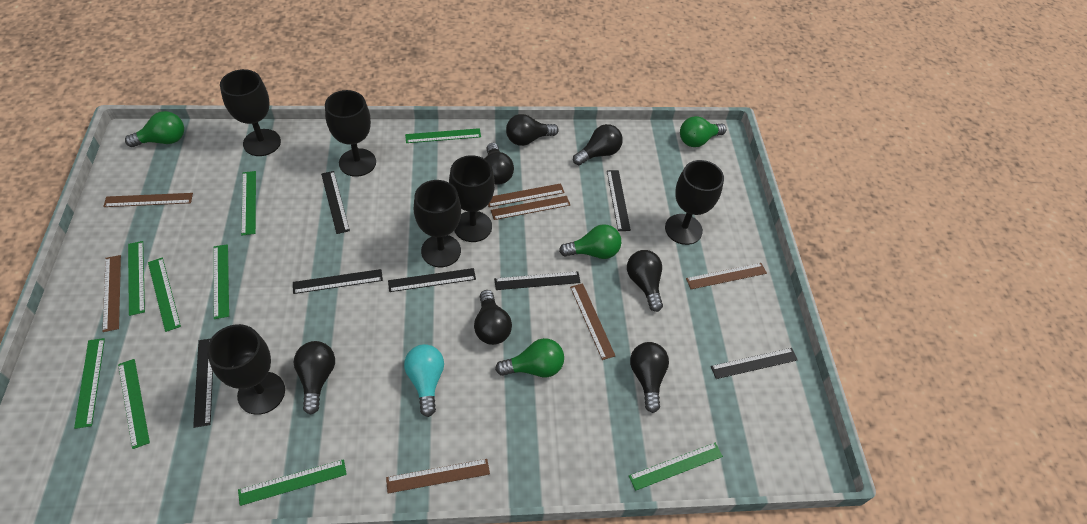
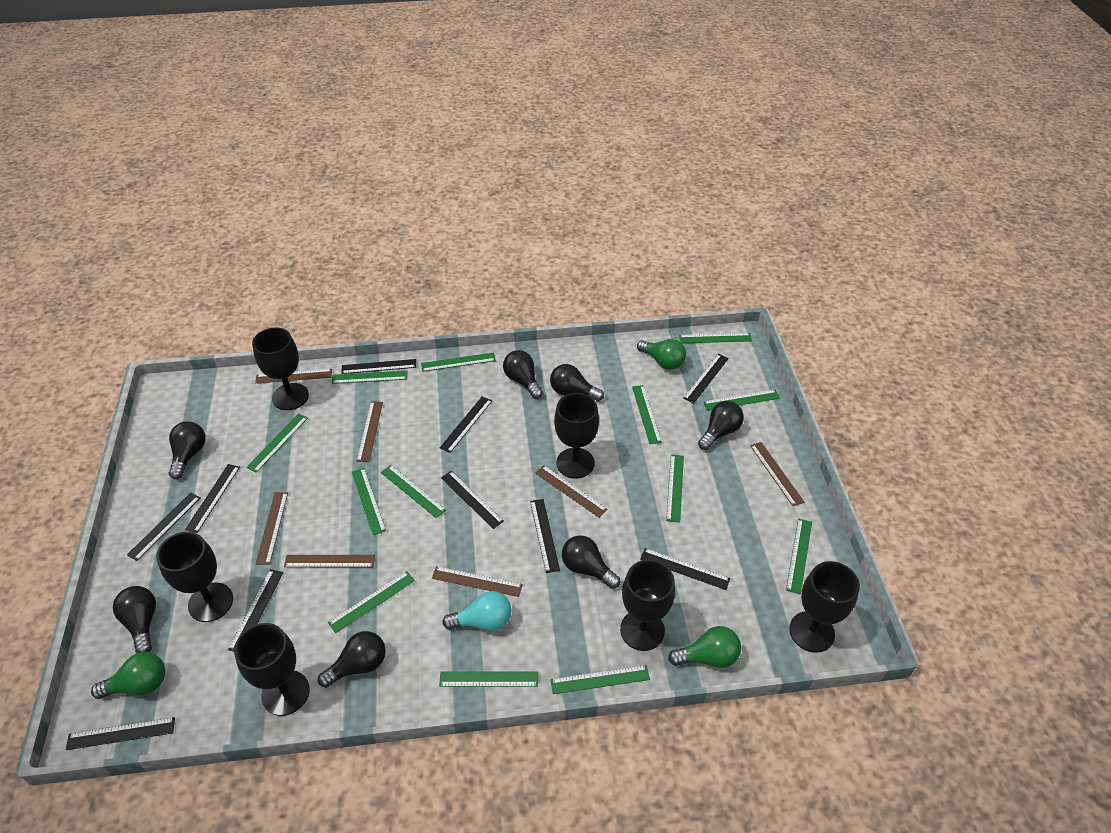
black ruler: [193,339,213,428] [293,269,383,294] [321,171,350,234] [388,268,476,292] [494,271,581,290] [607,170,631,231] [711,348,798,379] = 7 -> [66,717,175,750] [127,492,201,561] [185,464,240,533] [228,569,284,652] [341,359,416,374] [440,396,492,453] [441,471,504,529] [530,499,560,573] [640,548,730,590] [683,354,729,403] = 10
green light bulb: [125,111,184,147] [495,338,564,377] [559,224,621,259] [680,116,726,147] = 4 -> [91,652,165,699] [637,339,686,370] [668,626,741,668] = 3
green ruler: [74,338,105,429] [118,359,150,449] [128,241,145,316] [148,258,181,332] [213,244,229,319] [238,459,347,506] [241,171,256,236] [405,128,481,143] [629,443,723,491] = 9 -> [246,414,308,473] [328,571,415,633] [331,371,407,384] [352,468,386,535] [381,465,446,518] [421,352,496,372] [439,672,538,687] [550,665,650,694] [632,385,662,444] [666,454,684,523] [679,333,752,343] [703,390,780,411] [786,518,812,595] = 13

